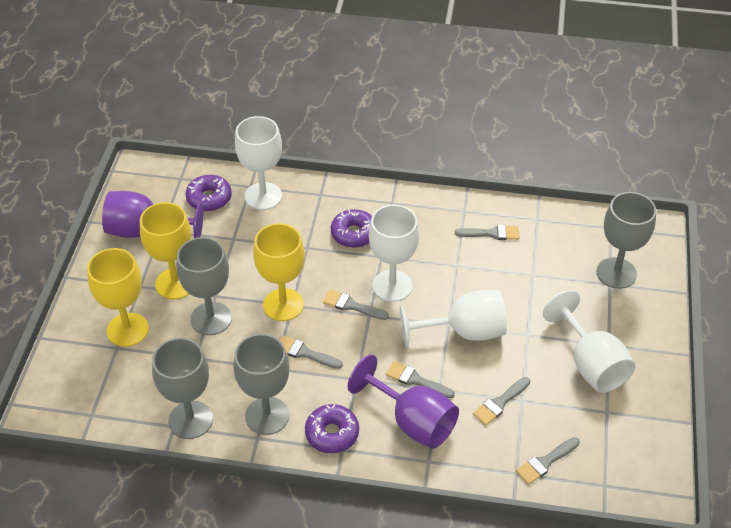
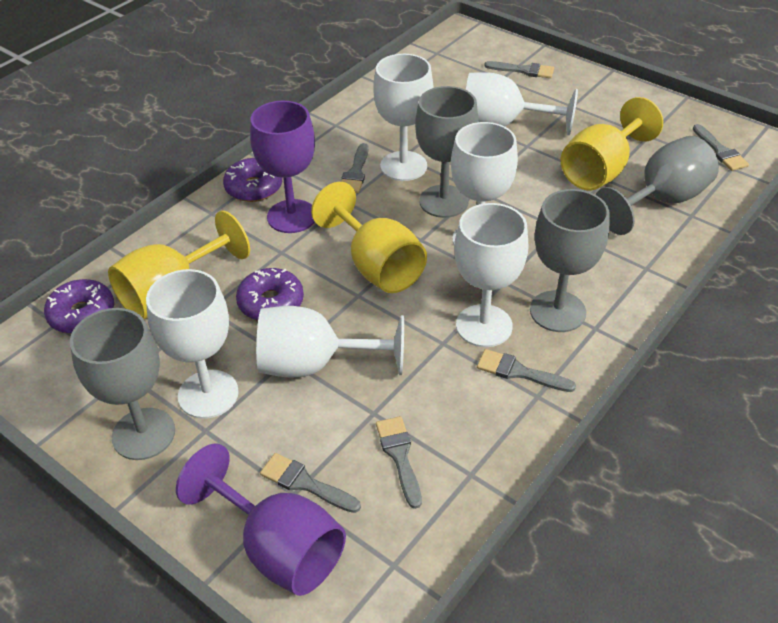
white goblet: [235,116,282,210] [369,204,419,302] [400,290,507,348] [543,290,635,393] = 4 -> [146,269,239,419] [256,306,404,378] [373,54,434,181] [451,122,518,246] [454,203,529,347] [466,72,578,135] = 6

